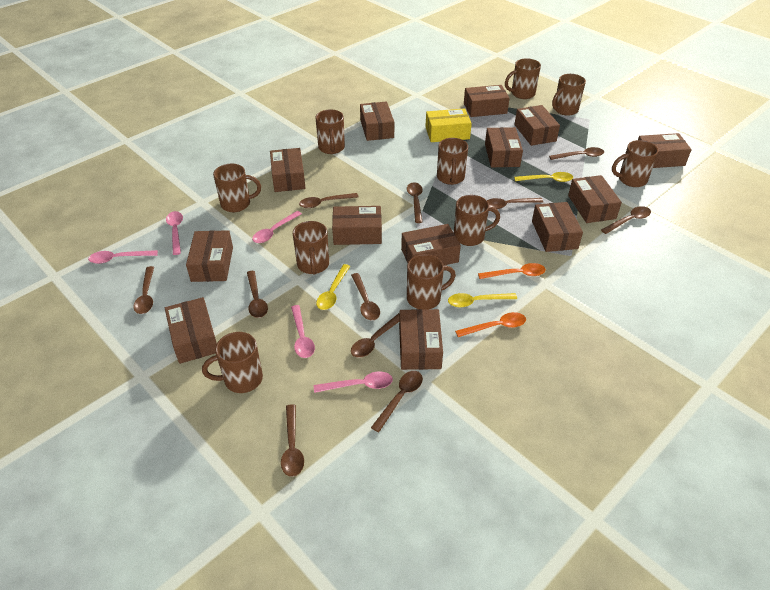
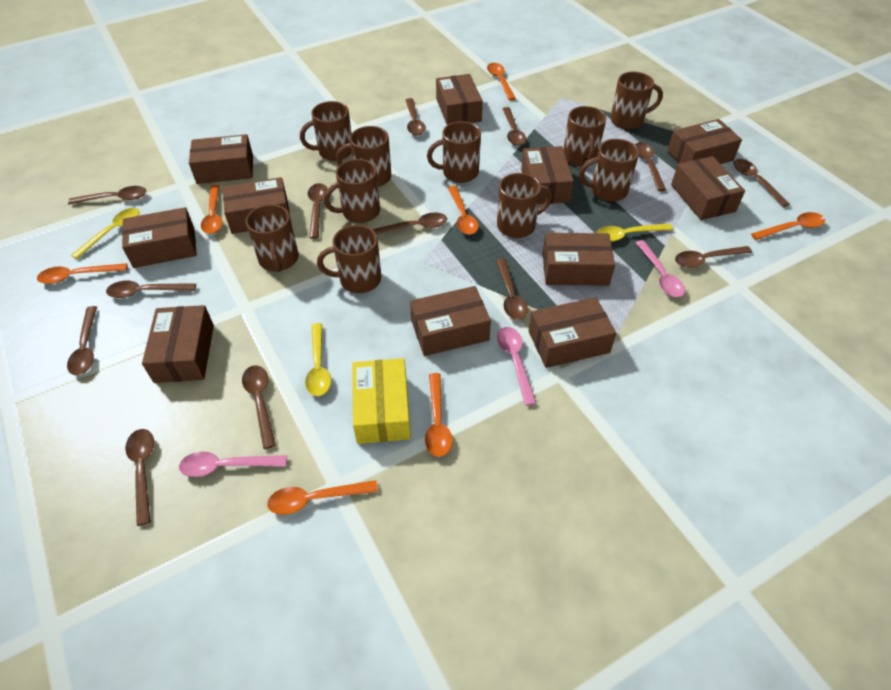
brown box: [165,297,217,364] [186,230,233,282] [270,148,305,192] [332,206,382,245] [360,101,394,141] [399,309,443,370] [401,224,461,265] [464,85,510,117] [485,127,523,167] [514,105,560,146] [532,202,583,252] [568,175,622,223] [638,133,692,168] = 13 -> [122,207,197,268] [142,305,214,383] [189,134,253,184] [223,177,290,234] [410,286,491,356] [436,74,483,125] [521,146,574,204] [529,297,616,368] [543,233,615,286] [667,119,742,164] [671,156,745,220] = 11
brown spoon: [133,266,154,314] [247,271,268,318] [281,404,304,477] [299,193,359,208] [351,273,380,320] [351,313,400,358] [371,371,423,432] [407,182,423,223] [487,198,543,209] [549,147,604,160] [601,206,651,234] = 11 -> [67,306,97,375] [68,186,146,205] [106,281,196,298] [125,429,154,526] [242,365,276,449] [308,183,328,239] [372,212,447,235] [406,98,426,135] [496,258,528,320] [503,107,526,146] [635,142,666,191] [675,246,752,268] [733,159,790,207] = 13
orange spoon: [455,312,526,337] [478,263,546,279] = 2 -> [37,263,127,284] [201,185,222,234] [267,480,378,515] [425,373,453,457] [448,186,479,235] [487,63,516,100] [751,212,825,240] = 7
pink spoon: [88,250,158,264] [166,211,183,255] [252,211,302,243] [291,305,315,358] [314,371,393,393] = 5 -> [179,452,287,477] [497,327,536,406] [636,240,685,297] = 3

